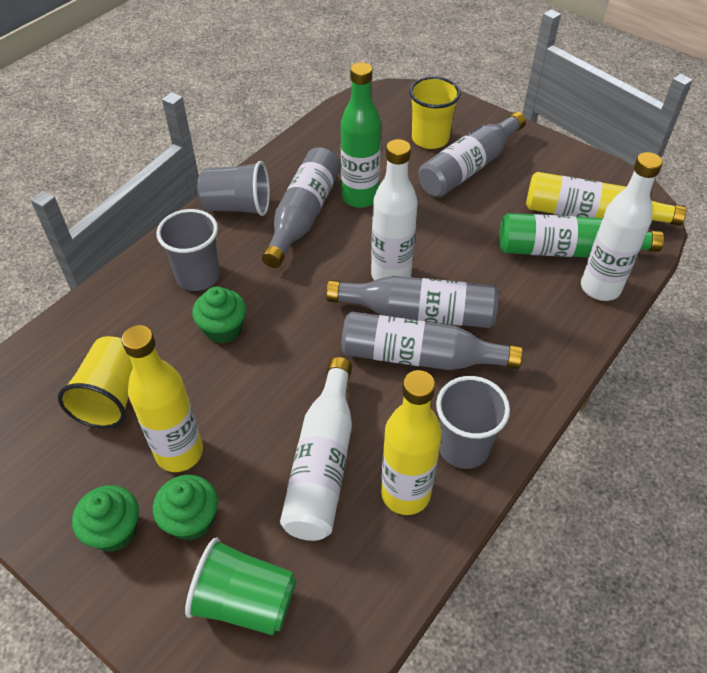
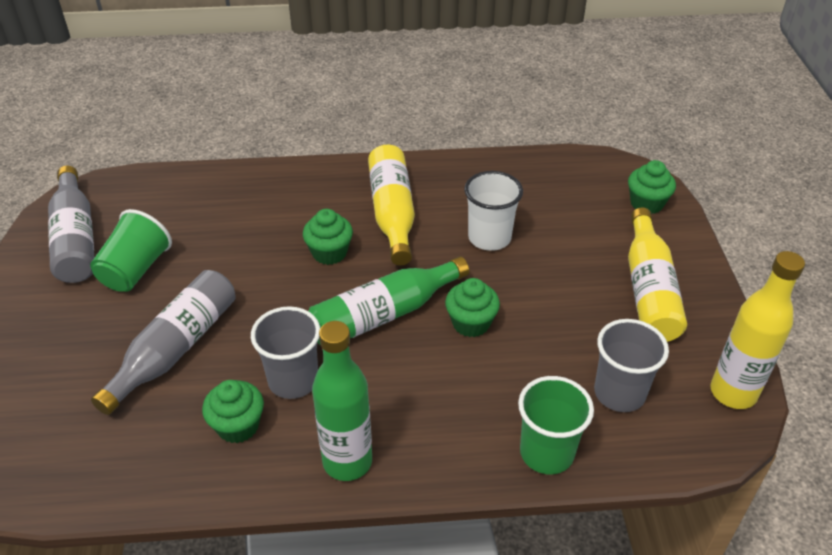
green cup: [185,538,296,635] = 1 -> [90,209,172,292] [518,376,594,474] = 2
green cupcake: [72,485,139,552] [153,475,218,541] [192,286,246,343] = 3 -> [202,380,264,443] [303,209,353,265] [445,278,500,337] [628,160,676,214] = 4
grey bottle: [262,147,341,268] [326,276,499,328] [341,312,523,370] [418,112,526,197] = 4 -> [48,166,94,283] [91,270,236,415] = 2
grey cup: [156,209,220,291] [197,161,270,216] [436,376,510,469] = 3 -> [251,306,320,399] [594,319,669,412] = 2
white bottle: [280,357,352,541] [371,139,418,280] [581,152,663,301] = 3 -> none = 0
white cup: none = 0 -> [464,171,523,251] = 1
yellow cup: [58,336,133,429] [409,77,460,149] = 2 -> none = 0

